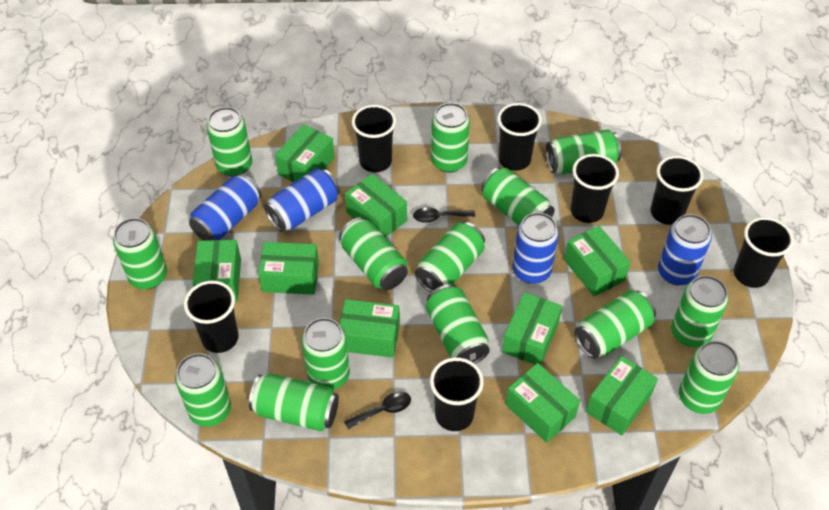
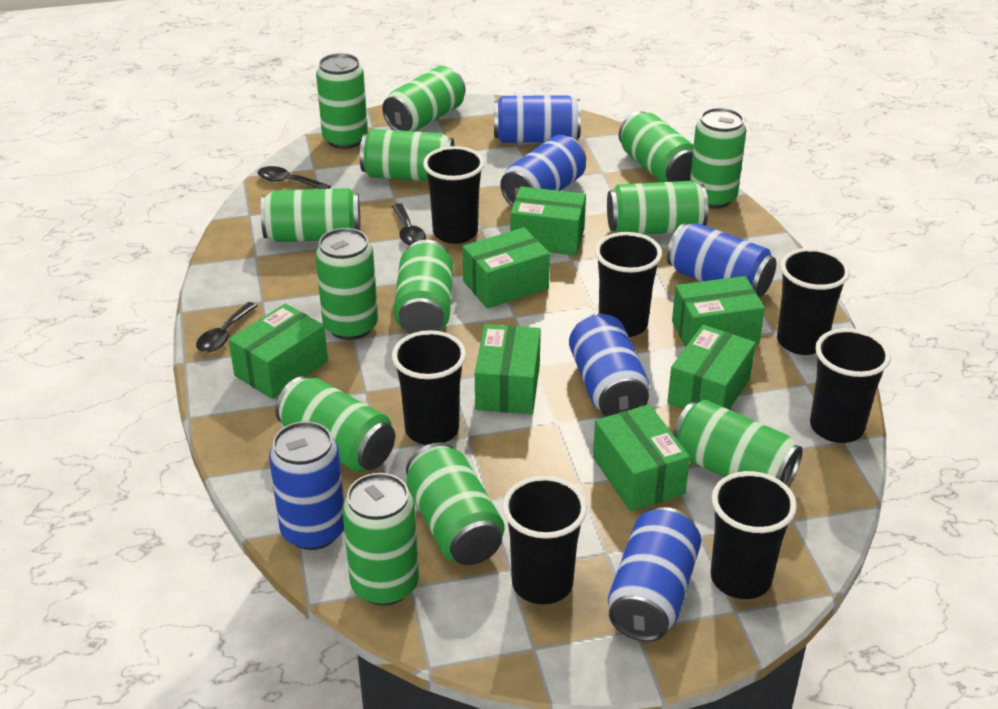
black spoon: [344,391,411,429] [413,207,475,223] = 2 -> [196,302,257,352] [258,166,331,189] [392,203,426,246] = 3
blue can: [189,174,262,241] [264,168,340,232] [512,212,559,284] [658,214,712,285] = 4 -> [269,421,344,550] [494,95,581,143] [500,135,586,207] [569,314,649,417] [608,507,701,642] [667,223,777,297] = 6
green box: [193,240,241,302] [258,242,319,295] [275,124,335,182] [339,299,400,358] [345,174,407,237] [502,292,562,365] [505,363,580,443] [564,226,631,297] [586,356,658,436] = 9 -> [228,303,328,399] [462,227,550,308] [475,324,541,414] [510,187,586,256] [593,404,690,511] [667,325,756,410] [672,276,765,347] = 7
green can: [113,218,167,289] [175,353,231,427] [207,107,252,177] [249,373,339,431] [301,318,350,390] [339,217,408,290] [415,222,485,292] [426,285,490,364] [431,103,470,173] [481,168,555,225] [546,129,622,175] [574,290,656,358] [671,275,728,348] [679,341,739,414] = 14 -> [261,188,361,242] [275,376,395,472] [315,228,378,340] [316,53,368,149] [342,473,419,606] [360,129,454,181] [382,66,465,132] [393,240,453,334] [406,442,504,565] [607,181,708,235] [619,111,694,182] [673,400,803,487] [690,108,746,209] = 13

